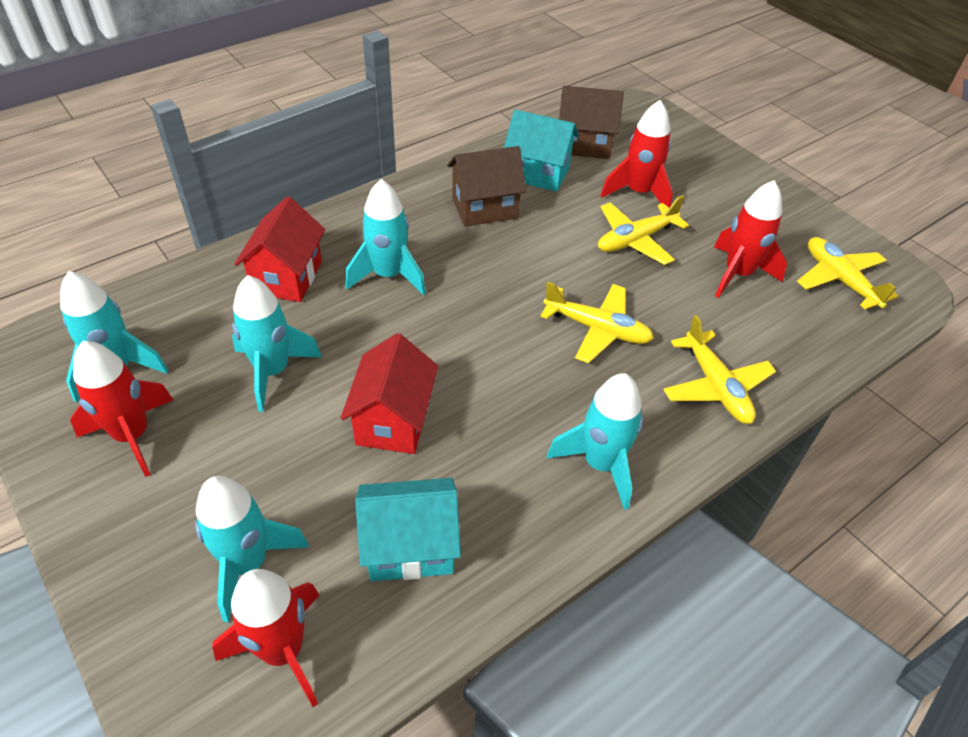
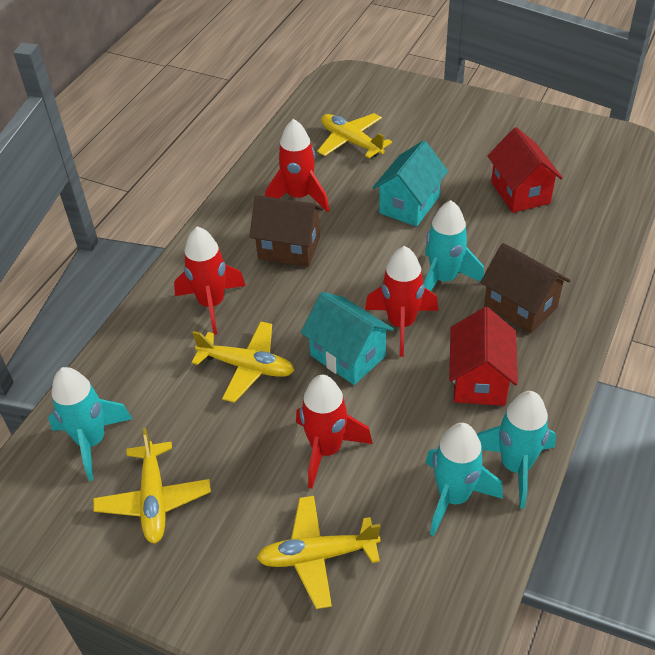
turquoise rocket: [60,271,169,403] [195,476,309,623] [232,275,322,412] [345,179,426,295] [547,373,643,510] = 5 -> [48,367,132,481] [423,200,484,291] [425,423,503,536] [477,391,556,509] = 4

